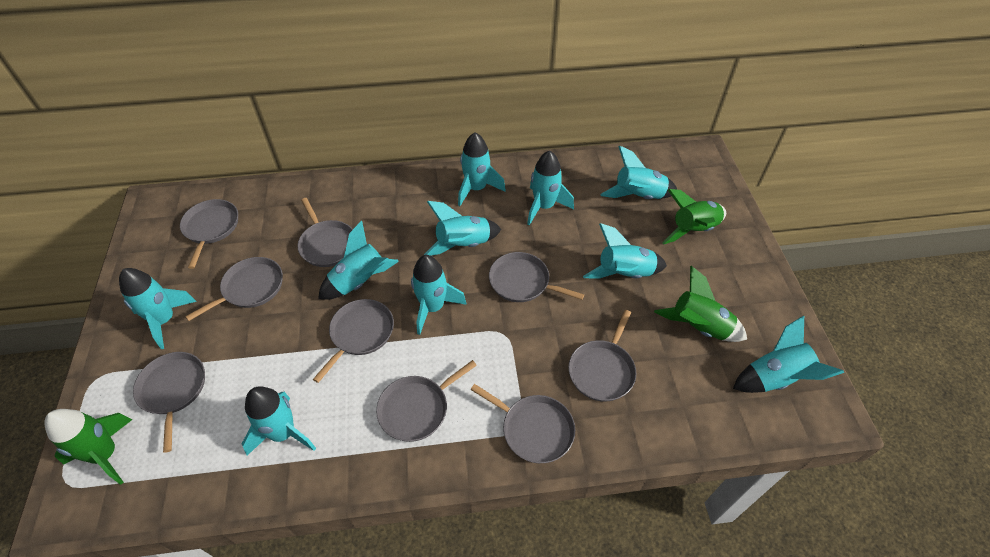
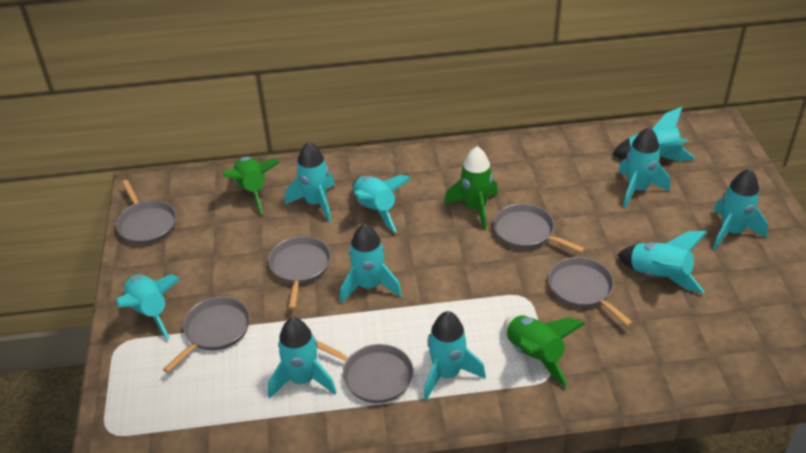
grey pan: [133,352,205,453] [180,199,238,269] [185,257,283,321] [298,198,353,267] [313,299,394,383] [376,360,477,442] [470,384,575,463] [489,252,584,302] [568,310,636,402] = 9 -> [116,180,176,244] [163,297,250,373] [268,236,331,310] [316,340,413,403] [493,204,585,253] [548,257,633,326] = 6

